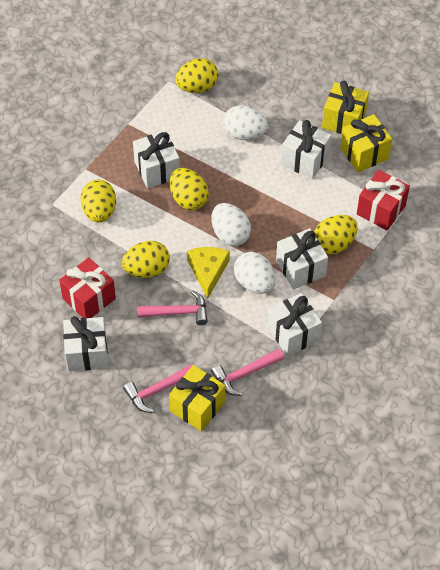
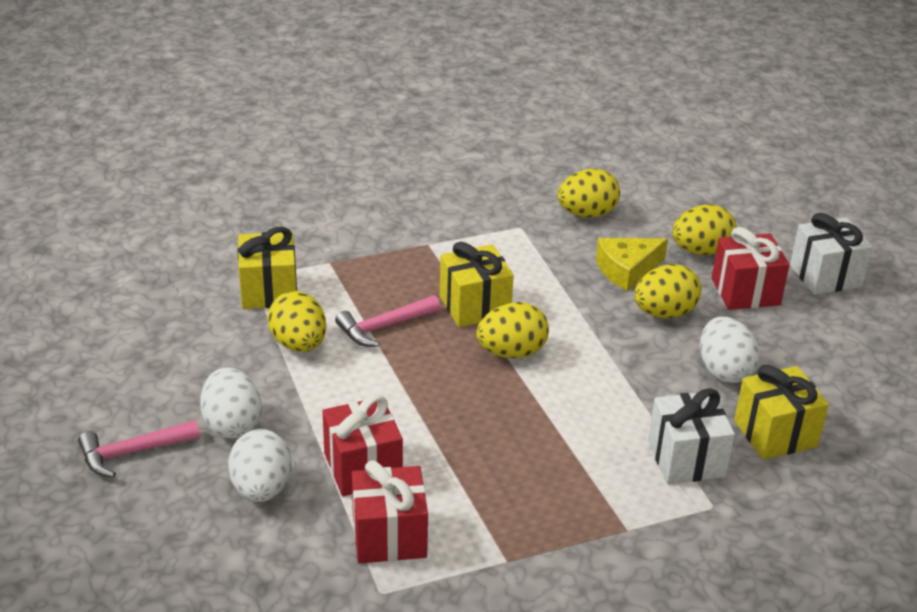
pink hammer: [123,364,193,413] [137,290,208,325] [211,348,284,396] = 3 -> [78,420,200,478] [335,295,440,347] = 2
red gift: [59,257,116,318] [357,170,410,231] = 2 -> [322,395,403,496] [352,460,428,564] [712,227,790,310] = 3
white gift: [63,316,108,371] [133,131,180,189] [267,293,322,356] [276,228,328,290] [281,120,331,179] = 5 -> [648,388,735,484] [790,213,873,295] = 2

